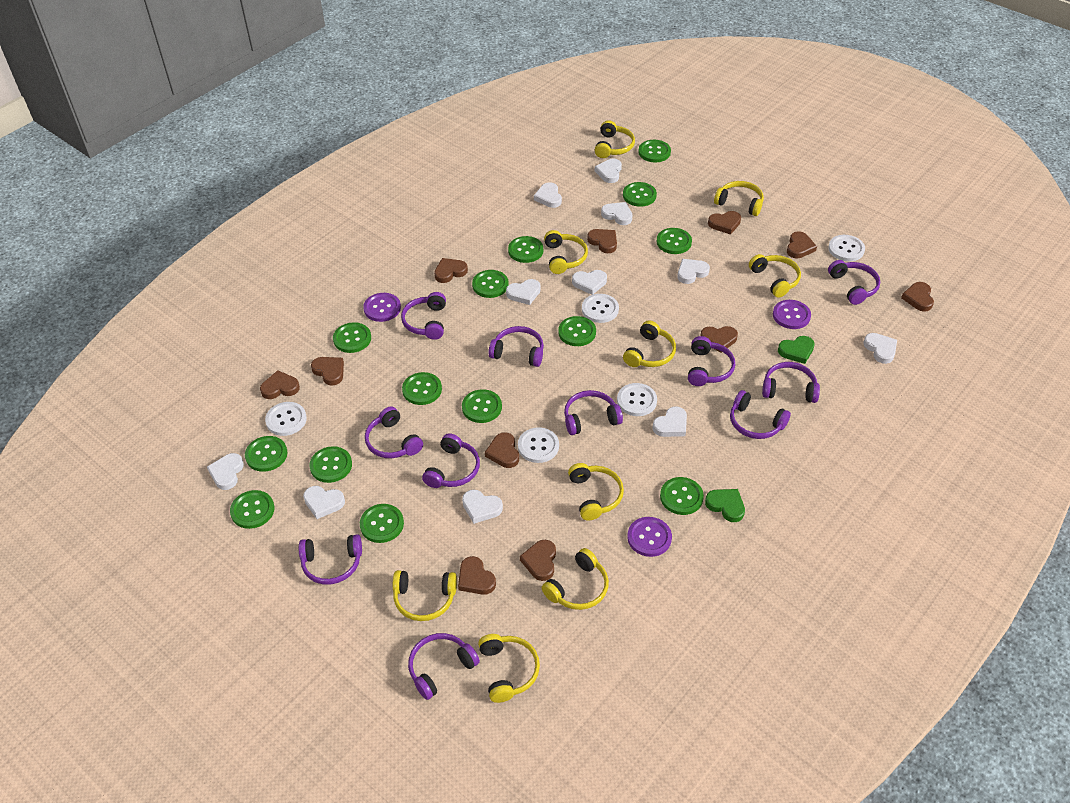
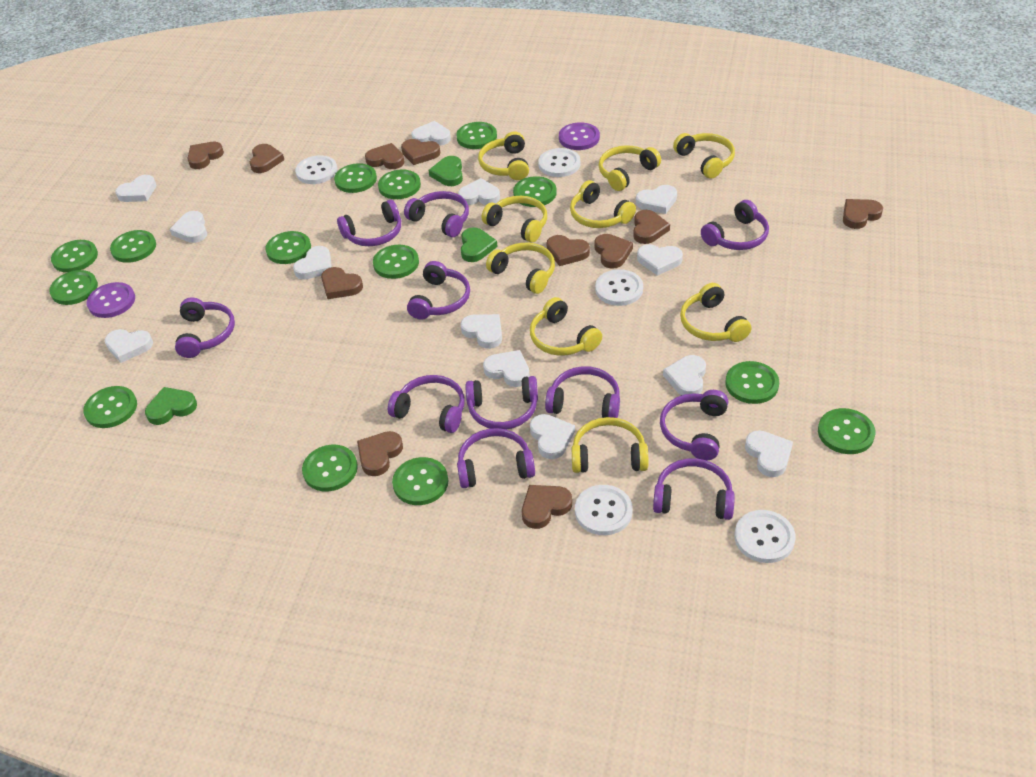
green heart: [705,489,745,522] [778,336,815,364] = 2 -> [145,387,197,425] [429,156,463,186] [461,227,498,262] = 3
purple button: [363,293,401,322] [627,517,672,557] [773,300,811,329] = 3 -> [87,282,135,318] [559,122,600,150] = 2
white heart: [207,453,244,490] [303,486,345,519] [462,490,503,524] [506,279,541,305] [534,182,562,208] [572,270,607,295] [595,159,622,183] [601,202,632,225] [652,406,687,437] [677,259,710,284] [863,333,897,364] = 11 -> [105,329,153,363] [115,175,156,202] [169,211,207,243] [293,246,332,280] [412,121,451,146] [458,178,500,205] [461,314,502,349] [483,350,530,387] [530,414,575,459] [636,185,677,214] [637,244,683,276] [663,355,706,395] [745,430,793,477] = 13

